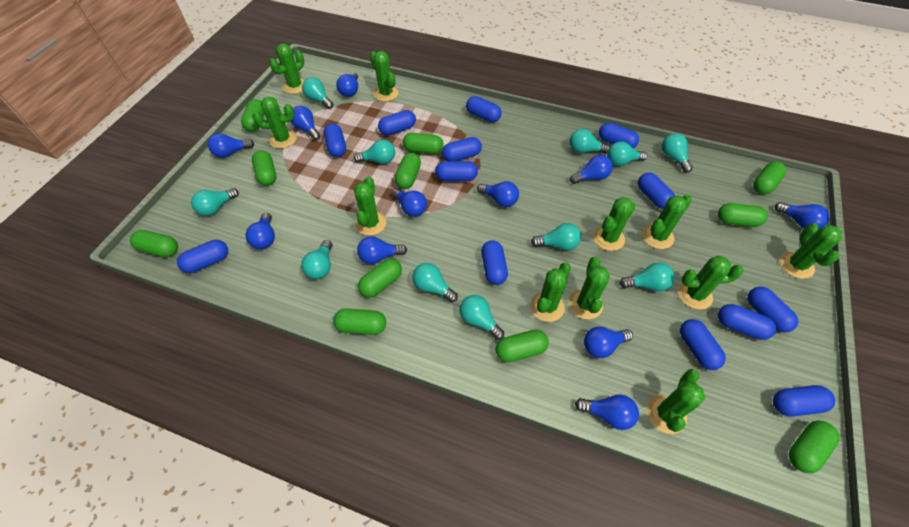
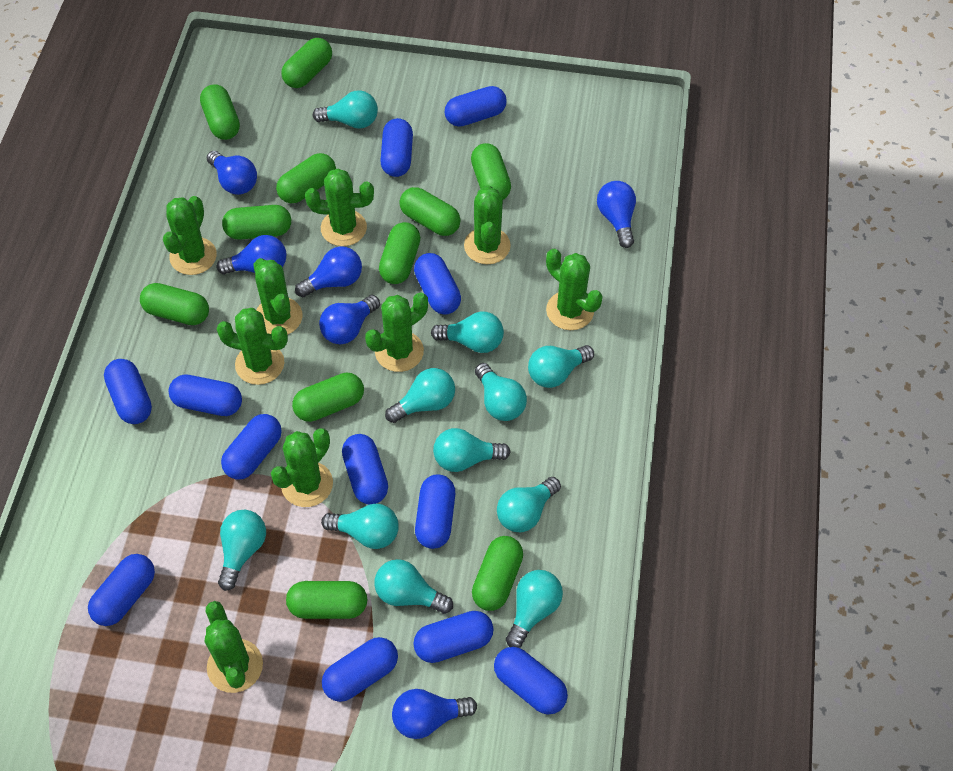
blue capsule: [177,240,228,273] [324,123,346,157] [378,110,416,136] [435,161,478,181] [442,137,482,161] [466,96,502,122] [481,240,508,285] [599,123,639,148] [638,173,675,209] [680,319,726,370] [718,304,776,340] [747,287,798,333] [773,385,835,417] = 13 -> [88,554,155,626] [104,359,152,424] [169,375,242,416] [221,414,282,480] [322,637,398,702] [342,434,388,505] [380,118,413,177] [413,611,494,663] [414,253,461,314] [415,475,455,549] [445,86,507,127] [494,647,568,715] = 12
blue light bulb: [208,133,255,158] [245,213,275,249] [291,106,320,140] [336,72,358,97] [357,236,407,264] [391,189,427,217] [477,181,519,207] [570,155,613,184] [575,394,639,430] [584,327,633,358] [775,202,829,229] = 11 -> [207,151,257,195] [217,235,286,274] [295,246,362,297] [319,295,380,344] [392,689,477,739] [597,181,636,248] = 6
green cactus: [253,97,296,149] [269,43,305,94] [354,176,386,236] [370,51,399,102] [530,262,571,322] [568,257,610,319] [593,197,635,251] [642,195,692,249] [647,369,705,434] [678,256,743,310] [780,223,842,279] = 11 -> [163,196,217,275] [205,601,263,693] [216,308,288,385] [253,258,302,335] [271,428,333,507] [305,168,374,246] [365,292,428,372] [464,185,511,264] [546,248,603,330] = 9

